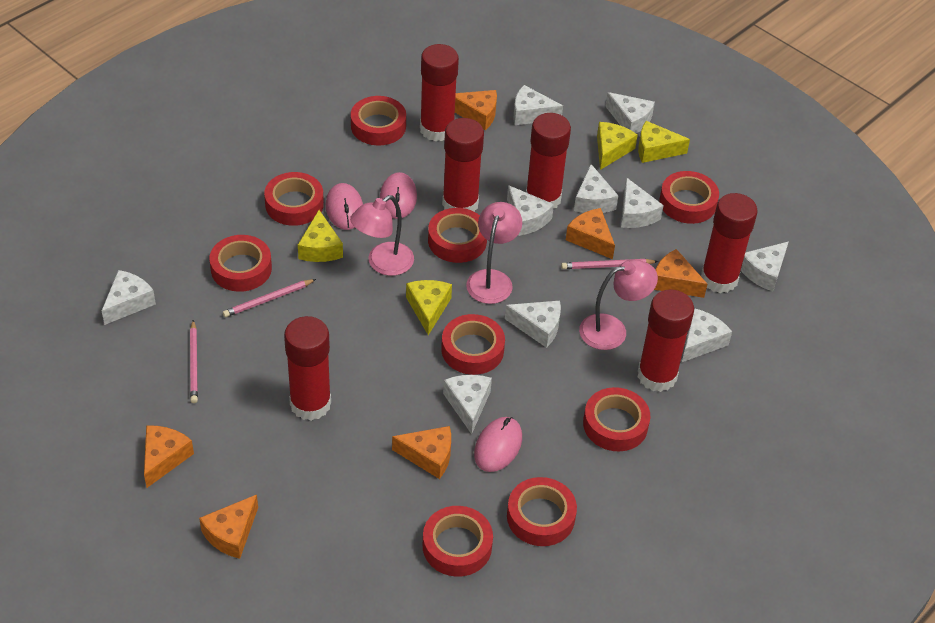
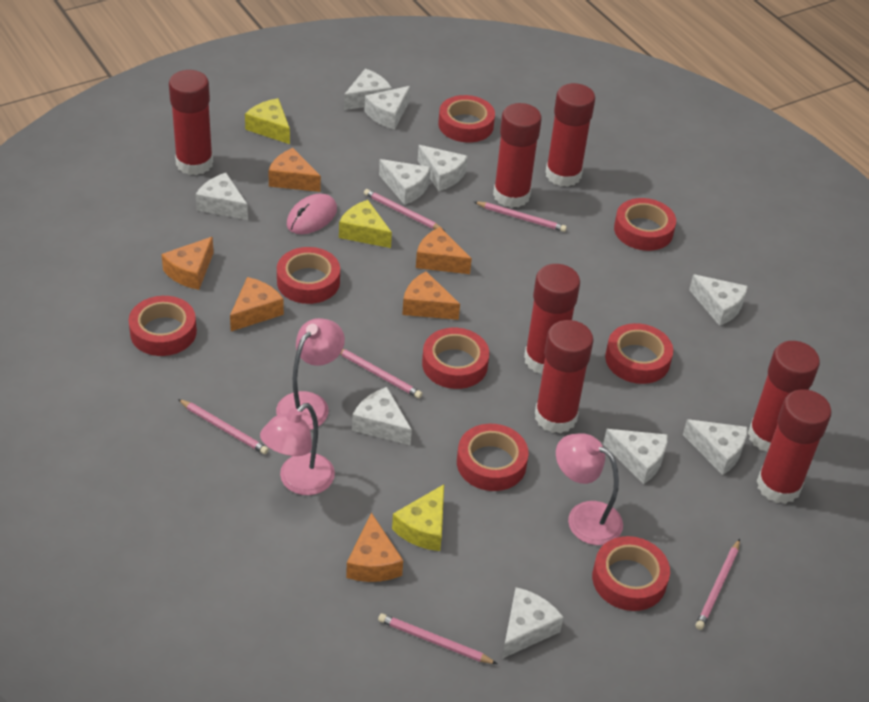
pink mouse: [326,183,363,230] [380,172,417,219] [474,417,522,472] = 3 -> [287,194,337,234] = 1
pink pencil: [190,320,198,403] [223,279,316,317] [561,259,658,269] = 3 -> [178,399,269,454] [340,349,422,398] [364,189,446,232] [378,613,497,664] [474,201,567,232] [696,539,740,630] = 6
red glue stick: [284,316,331,421] [420,44,459,141] [442,118,484,212] [526,113,571,208] [638,289,694,392] [701,193,758,293] = 6 -> [169,70,213,175] [493,103,542,208] [524,264,580,374] [535,320,594,434] [546,83,595,187] [748,341,820,452] [757,389,832,504] = 7
red tape: [209,235,272,292] [264,172,324,226] [351,96,406,146] [423,506,493,577] [428,208,487,263] [441,314,505,375] [507,477,577,546] [583,387,650,451] [659,171,719,224] = 9 -> [128,296,197,356] [277,247,340,304] [422,328,490,389] [438,95,495,143] [457,424,529,491] [592,536,670,611] [605,323,673,384] [614,198,676,251] = 8
yellow cheese: [298,210,343,262] [406,280,452,335] [597,122,638,170] [638,121,690,163] = 4 -> [245,98,290,144] [339,200,392,248] [392,484,444,551] = 3

